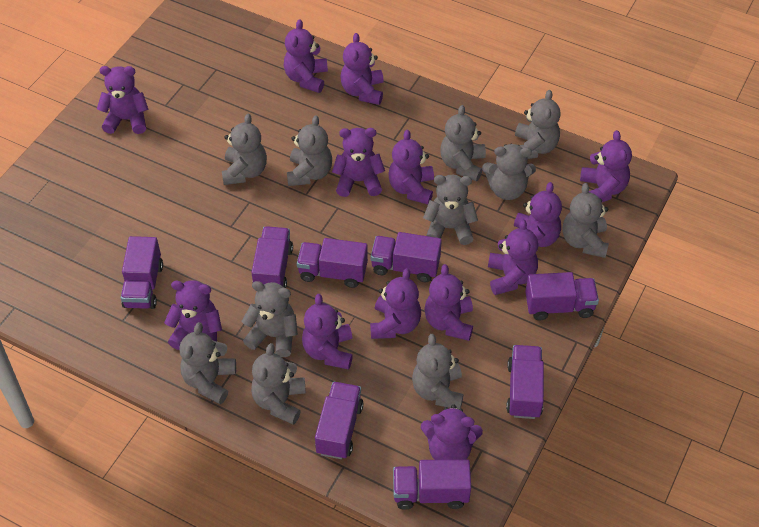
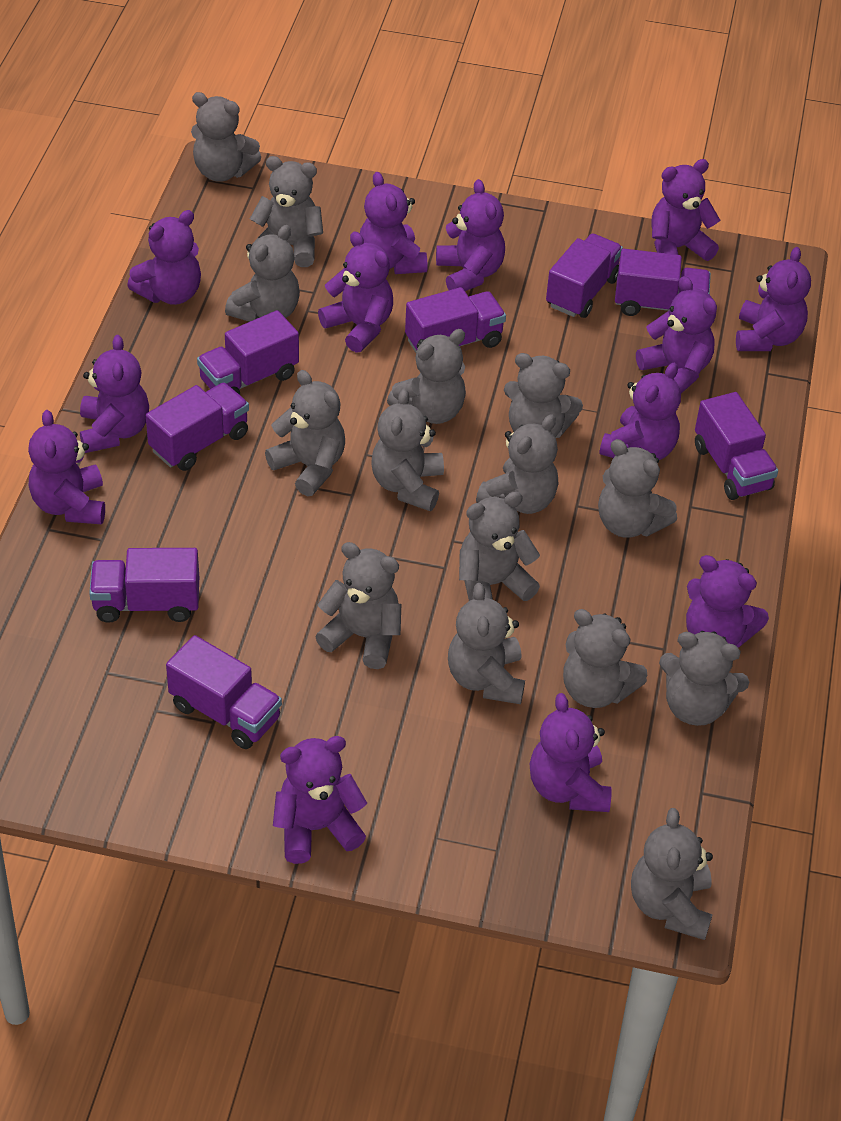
grey teddy bear: [179,322,236,404] [222,114,267,185] [242,281,298,357] [251,343,306,425] [287,115,332,186] [412,334,463,409] [423,175,478,245] [440,105,486,182] [482,144,536,200] [515,90,561,159] [563,183,609,258] = 11 -> [191,92,261,182] [225,225,300,322] [250,156,323,267] [265,370,345,496] [315,542,401,669] [371,389,444,511] [387,329,466,424] [448,583,525,704] [459,491,540,601] [476,414,558,514] [504,353,583,438] [563,609,647,708] [598,439,677,538] [631,808,713,940] [659,631,749,726] = 15

